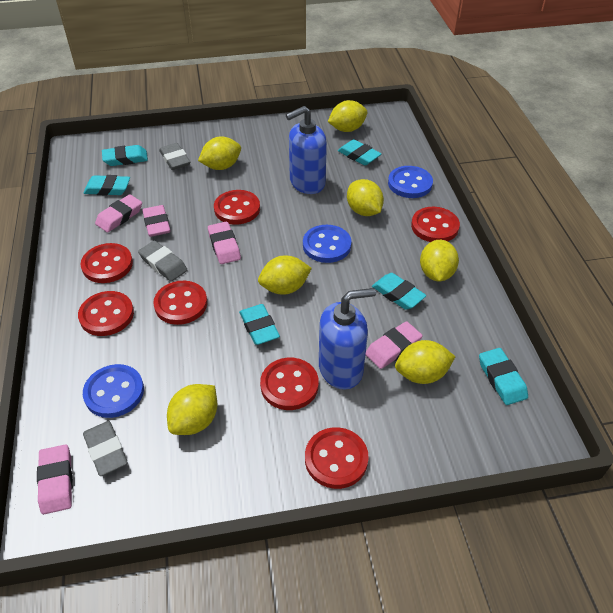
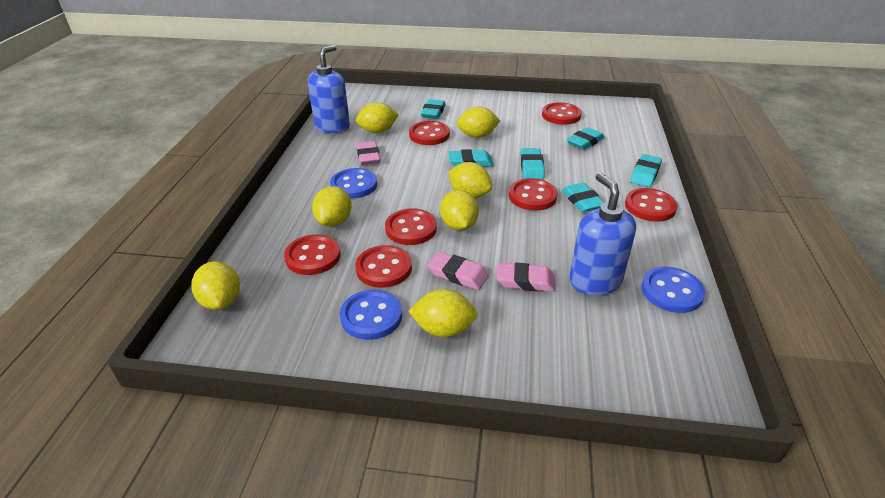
grey eraser: [83,421,128,476] [138,241,187,282] [159,143,190,170] = 3 -> none = 0
pink eraser: [37,445,73,514] [95,194,142,232] [142,205,170,237] [208,222,241,264] [365,321,423,369] = 5 -> [357,141,380,165] [428,251,489,290] [496,262,555,292] = 3

